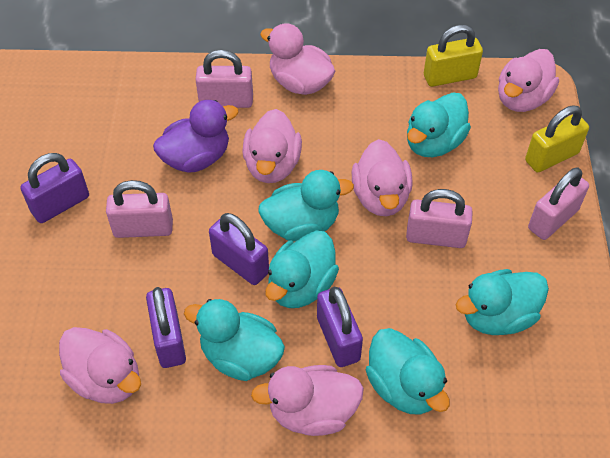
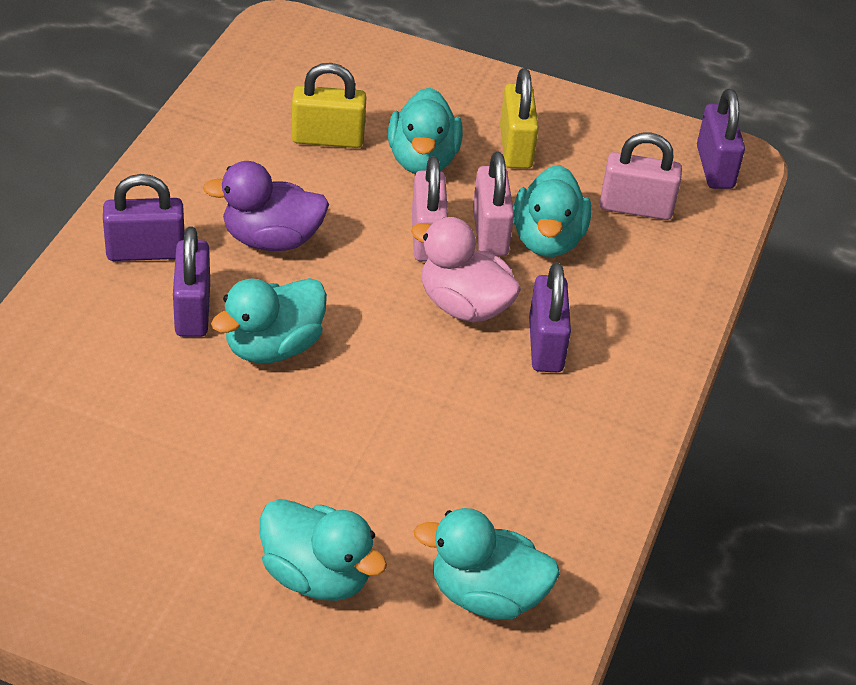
pink duck: [59,327,141,404] [242,109,302,183] [251,365,364,436] [260,23,335,95] [352,139,413,216] [498,49,559,112] = 6 -> [411,217,521,322] = 1
pink padlock: [106,180,173,238] [196,50,253,108] [406,189,473,248] [528,168,589,240] = 4 -> [412,156,448,261] [473,152,514,256] [600,133,682,220] = 3
turquoise duck: [184,299,285,381] [258,170,354,241] [265,231,339,308] [366,328,450,415] [407,93,471,157] [456,269,549,335] = 6 -> [211,278,327,363] [260,499,387,601] [388,88,463,174] [414,508,560,620] [513,165,591,257] = 5

